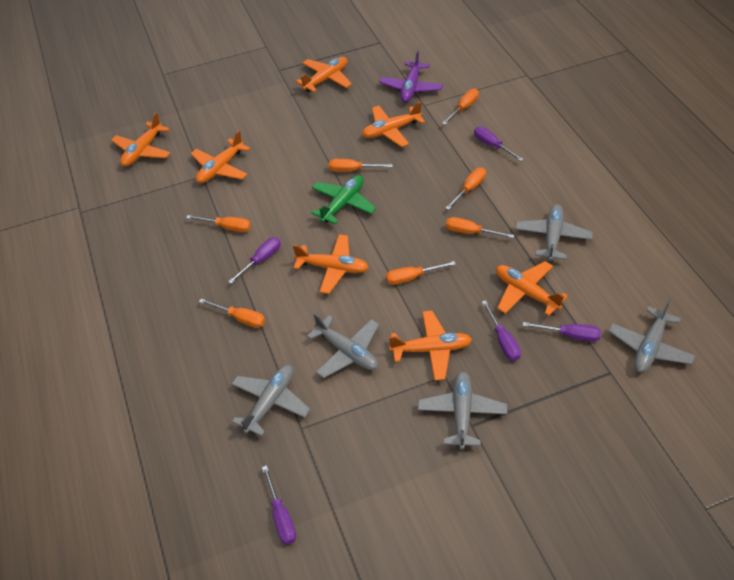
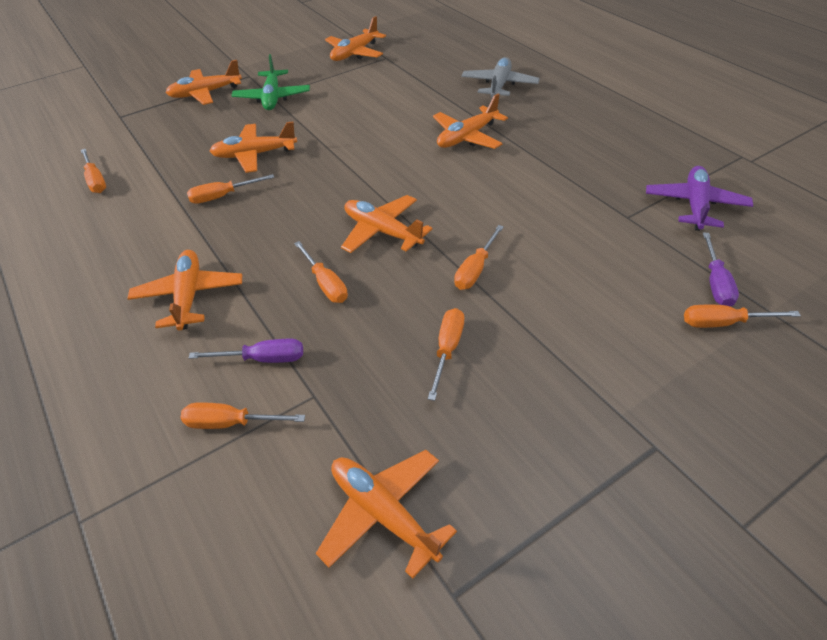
grey plane: [232,365,310,436] [307,313,379,378] [418,371,507,450] [515,204,593,261] [608,299,695,373] = 5 -> [461,57,540,98] = 1
purple screwdriver: [228,237,281,284] [262,465,296,545] [474,127,524,161] [482,300,521,361] [523,322,601,342] = 5 -> [189,339,303,363] [703,233,739,306] = 2

